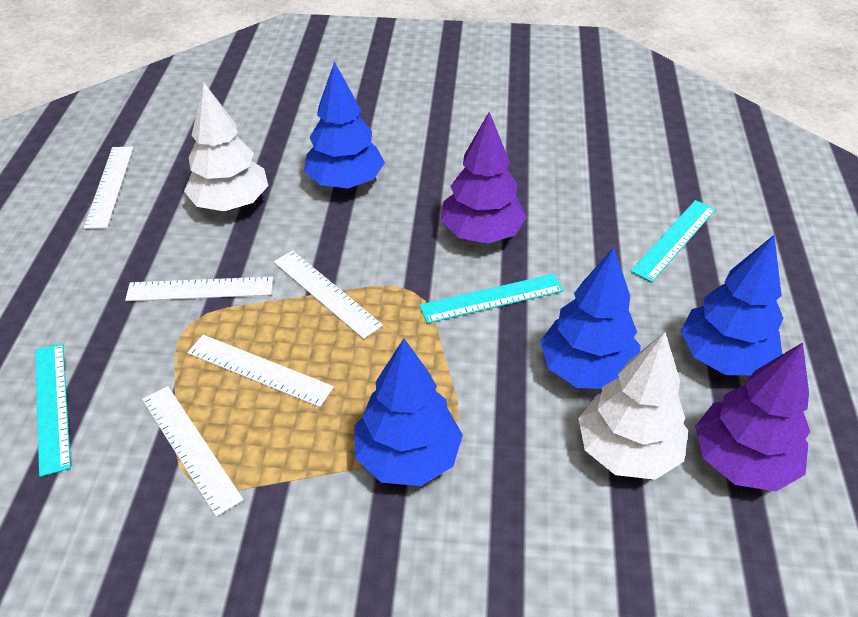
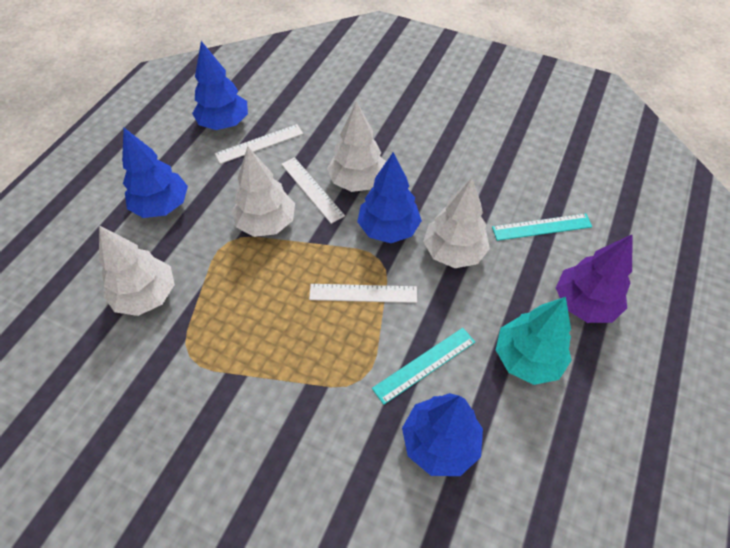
purple tree: [440,112,527,244] [695,342,810,491] = 2 -> [556,234,633,323] = 1
turquoise ruler: [35,343,71,477] [419,274,564,323] [631,200,716,282] = 3 -> [372,328,475,405] [492,214,593,241] = 2
turquoise tree: none = 0 -> [496,297,572,385] = 1
white ruler: [84,147,134,229] [125,277,273,301] [142,386,244,517] [187,335,334,407] [274,250,383,339] = 5 -> [215,124,303,164] [281,157,345,224] [309,284,417,303] = 3
white tree: [184,83,268,211] [578,332,688,480] = 2 -> [99,226,175,316] [232,146,295,237] [327,101,386,192] [423,178,490,268] = 4

